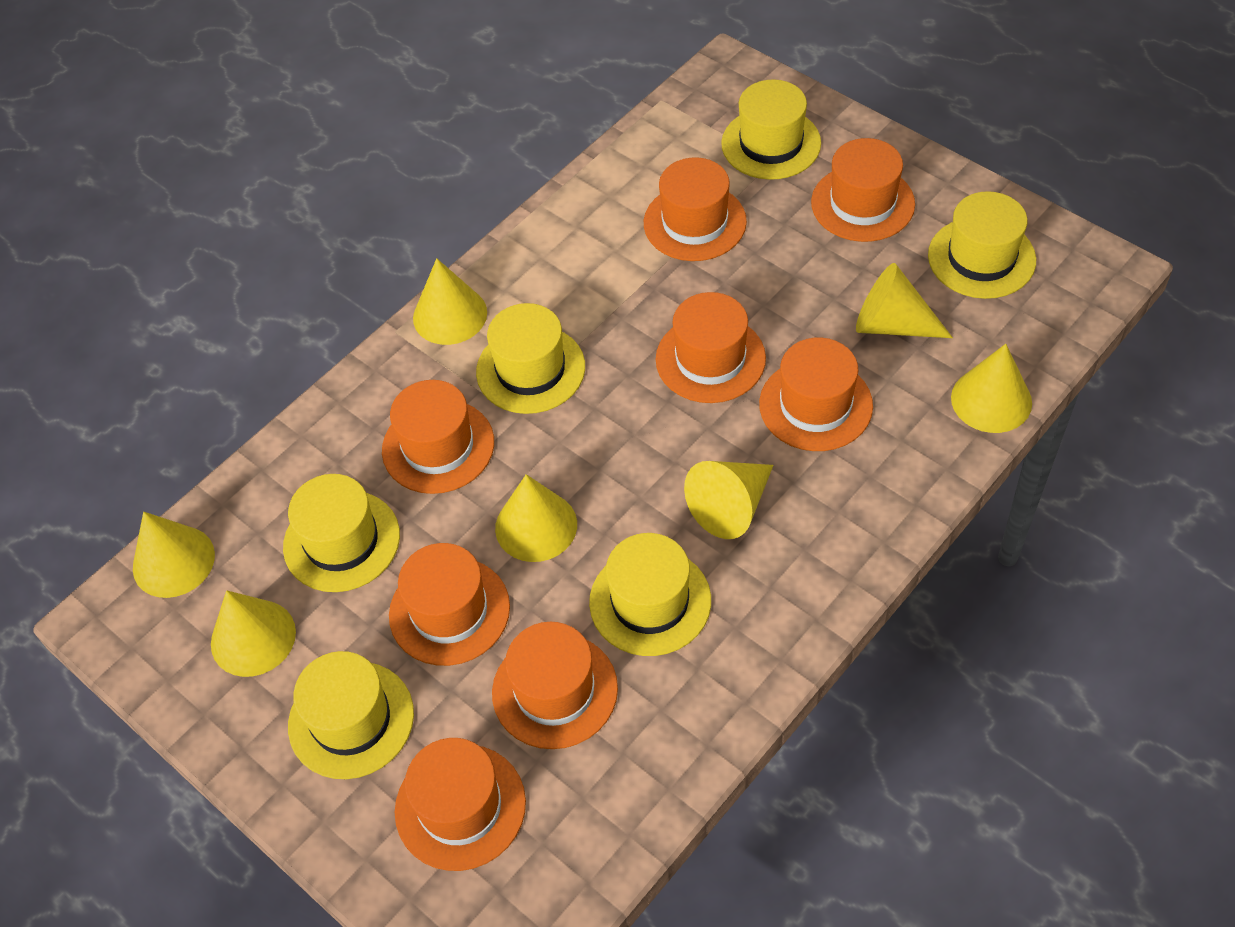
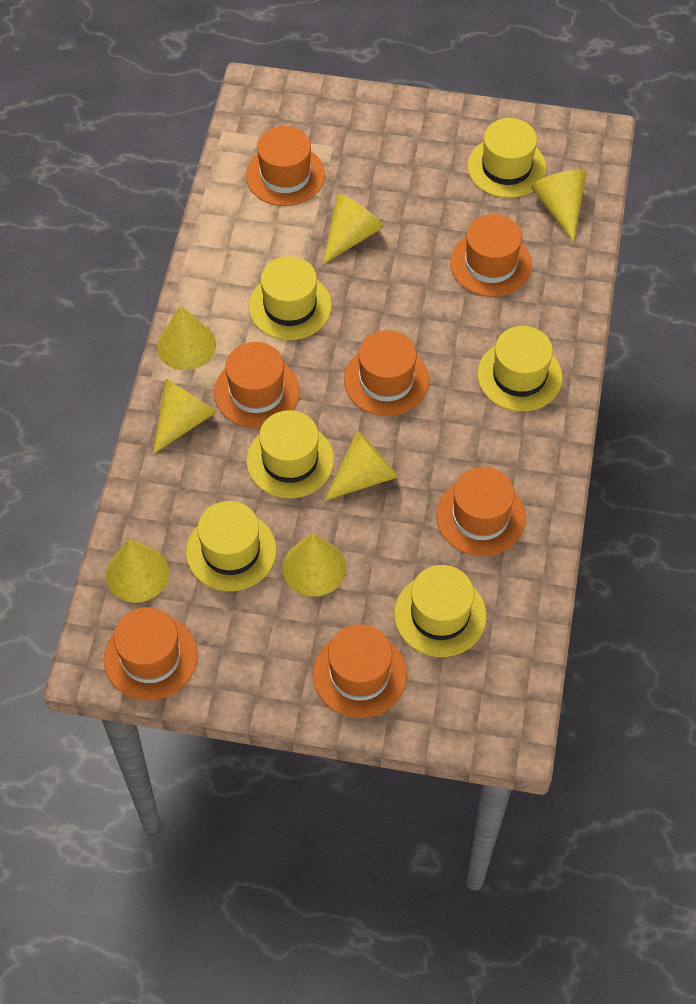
orange hat: [382,380,494,494] [389,543,510,666] [395,738,526,871] [492,622,618,749] [644,157,747,261] [656,292,766,403] [759,337,873,451] [811,138,915,242] = 8 -> [104,607,198,700] [214,342,300,428] [246,126,325,206] [313,624,407,718] [344,330,429,416] [436,467,526,556] [450,214,532,297] = 7

